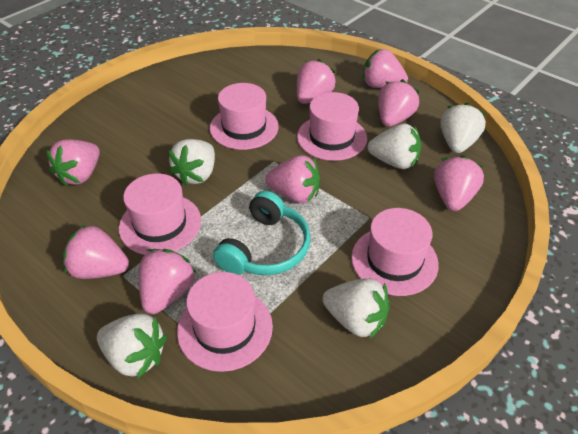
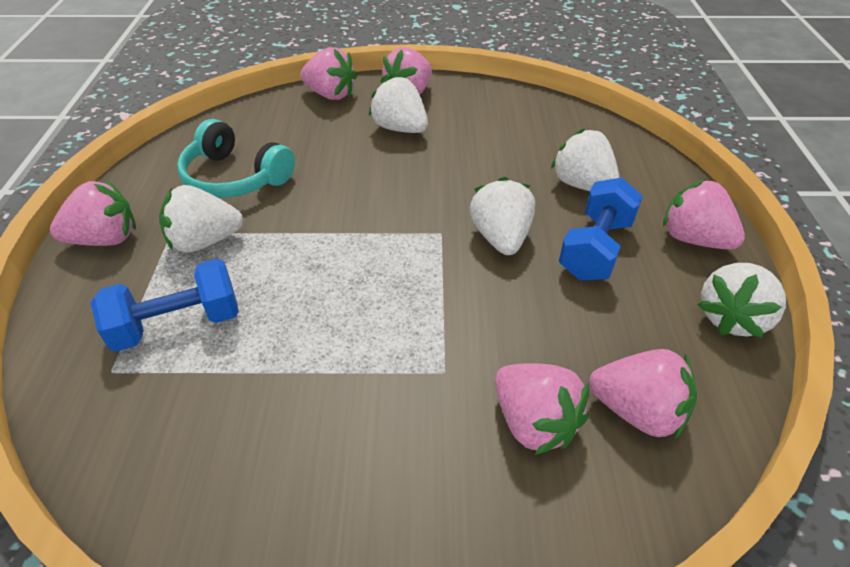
blue dumbbell: none = 0 -> [91,258,239,352] [559,177,643,281] = 2
pink hat: [119,173,201,255] [177,272,273,372] [210,83,279,150] [297,92,367,161] [351,208,439,296] = 5 -> none = 0
pink strawberry: [46,139,100,186] [63,223,129,279] [139,249,196,314] [265,155,320,203] [297,59,336,104] [363,49,408,88] [378,79,420,127] [434,155,484,211] = 8 -> [50,179,136,246] [300,47,357,100] [380,47,432,95] [495,363,589,455] [589,349,697,440] [663,179,745,250] = 6

